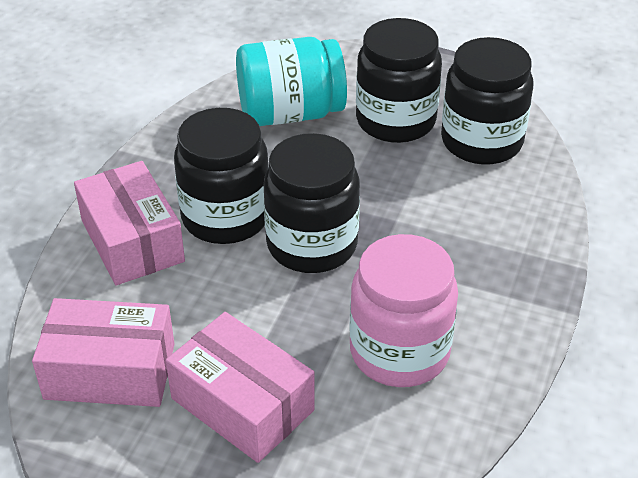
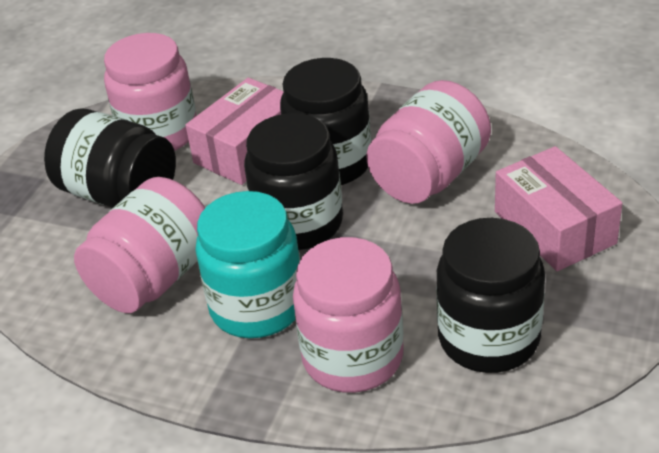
pink box: [32,298,174,407] [74,161,185,285] [166,312,315,463] = 3 -> [185,78,283,185] [495,146,623,271] = 2
pink jar: [349,234,458,387] = 1 -> [74,177,205,313] [104,33,197,151] [293,237,404,393] [366,80,491,204] = 4

